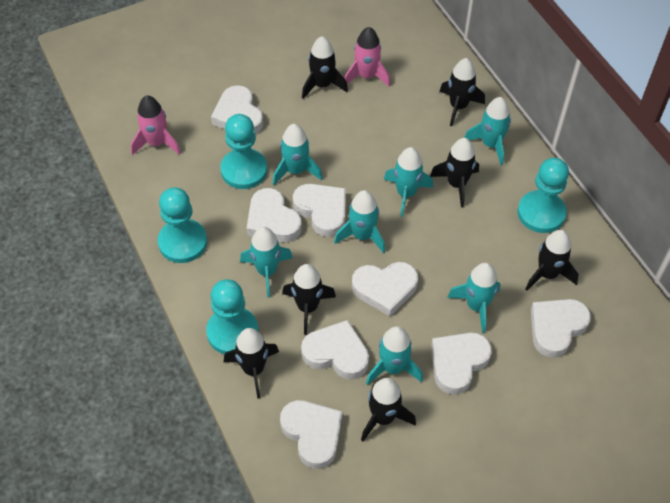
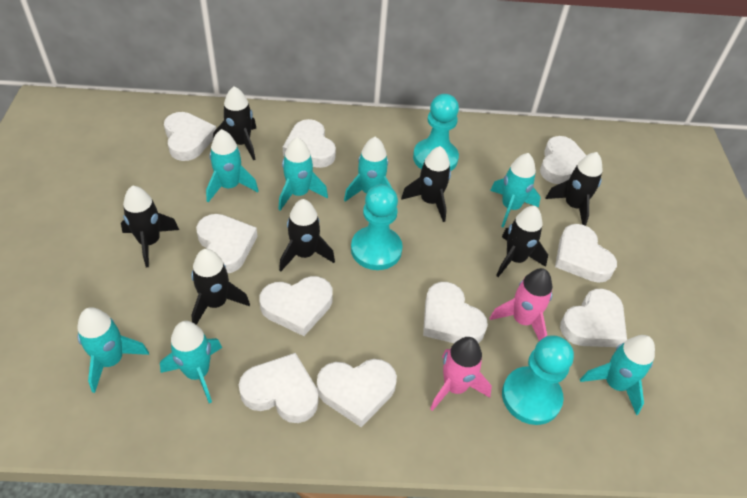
turquoise pawn: [158,187,207,263] [206,279,259,354] [220,114,267,189] [518,158,569,233] = 4 -> [351,184,403,270] [413,94,459,171] [502,335,574,425] = 3
white heart: [211,85,263,134] [246,188,302,242] [280,400,342,469] [293,184,346,237] [301,320,369,379] [352,262,418,316] [431,332,492,395] [531,299,591,358] = 8 -> [164,112,216,161] [196,214,257,273] [239,353,318,423] [259,276,333,336] [283,119,336,168] [317,359,397,427] [423,282,488,343] [540,136,587,184] [555,224,617,283] [560,289,627,347] = 10

